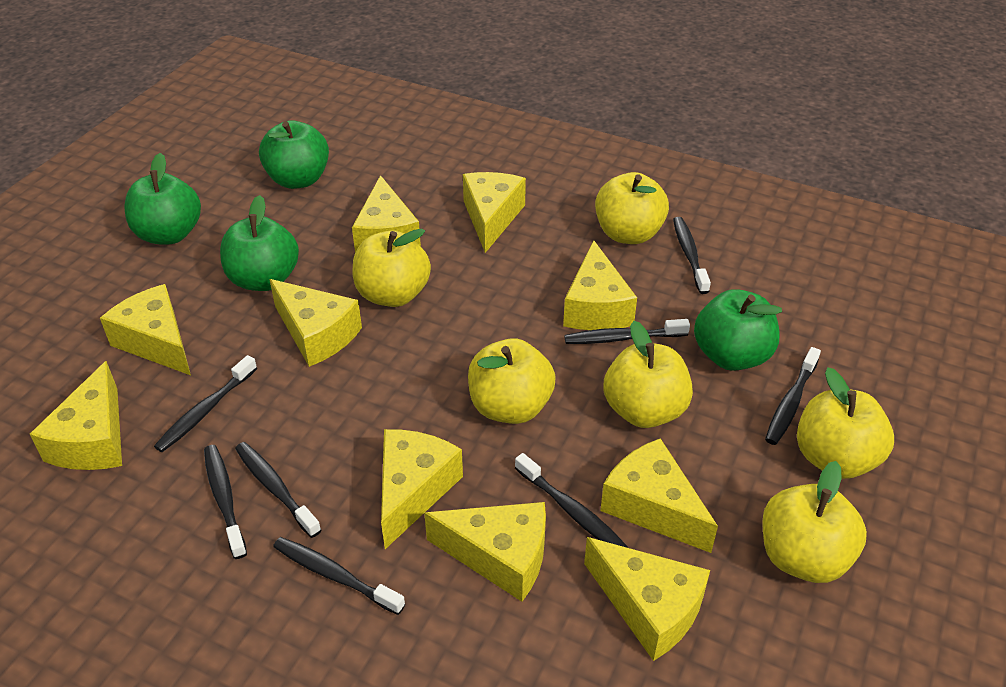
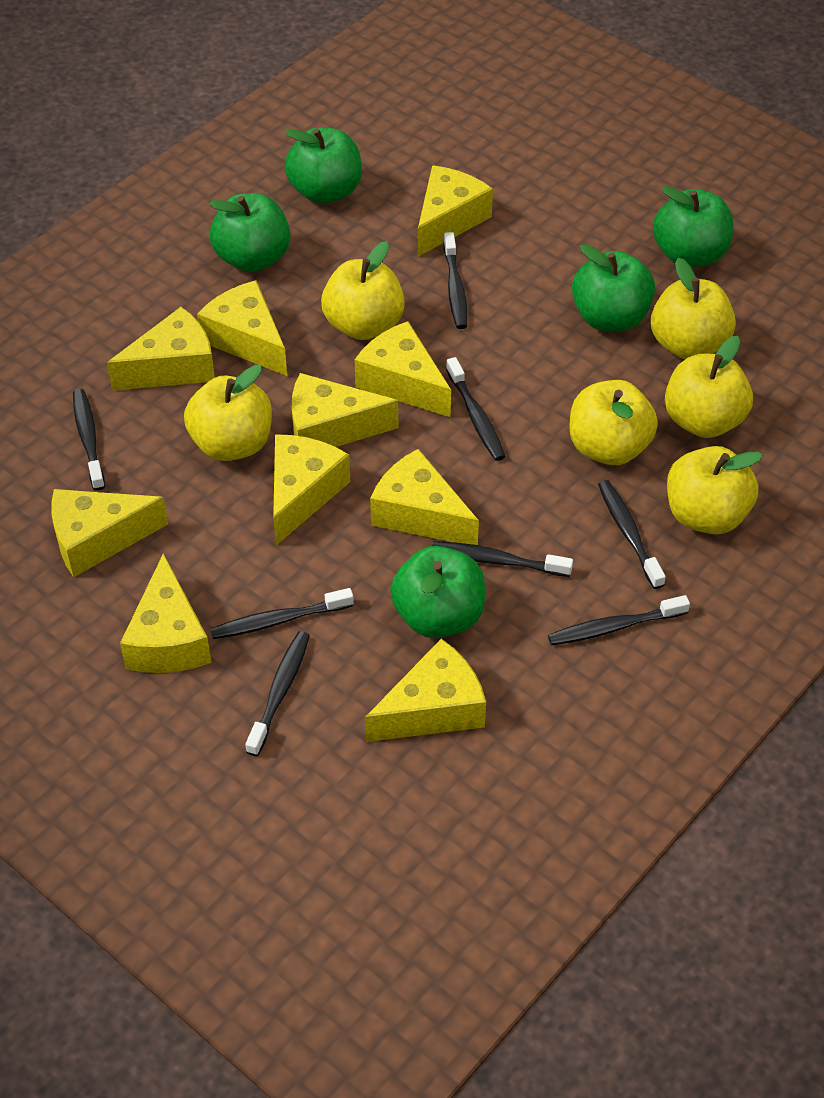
green apple: [124,153,201,244] [220,195,299,291] [259,121,329,189] [694,289,782,371] = 4 -> [209,193,290,272] [284,127,362,204] [390,546,485,638] [572,244,655,332] [653,186,733,268] = 5

